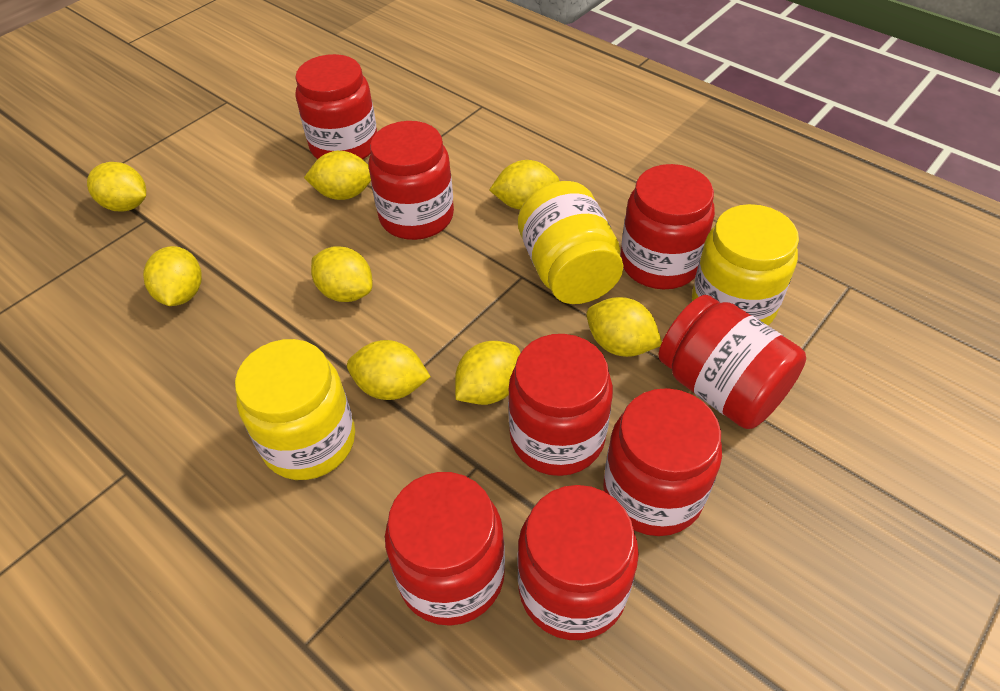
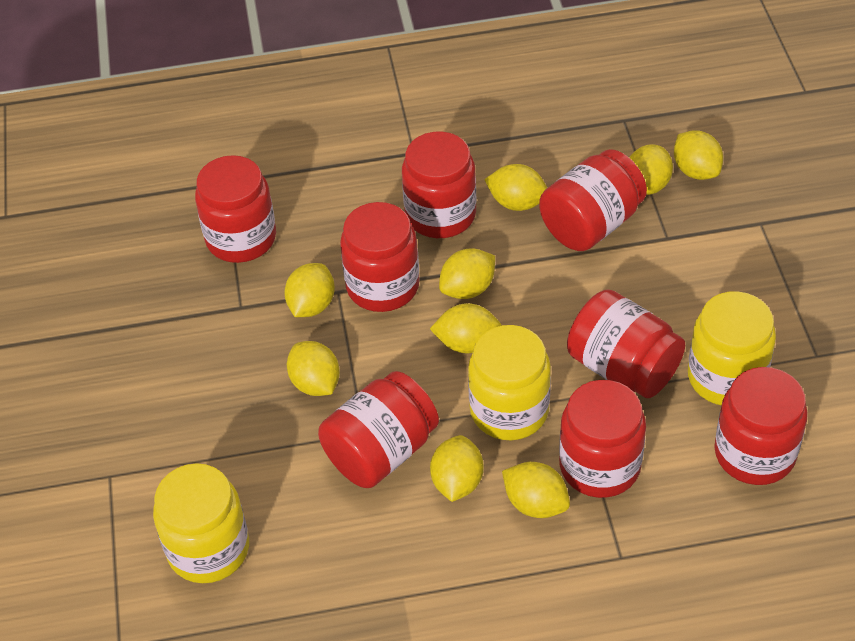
yellow lemon: [87,162,146,211] [143,246,202,306] [304,151,371,200] [311,246,372,302] [347,340,431,400] [455,341,520,405] [489,160,560,210] [586,297,662,357] = 8 -> [284,263,335,317] [287,341,340,396] [430,303,502,354] [430,435,484,502] [439,248,495,299] [484,164,547,211] [502,462,570,518] [630,144,673,195] [674,130,723,180] = 9

